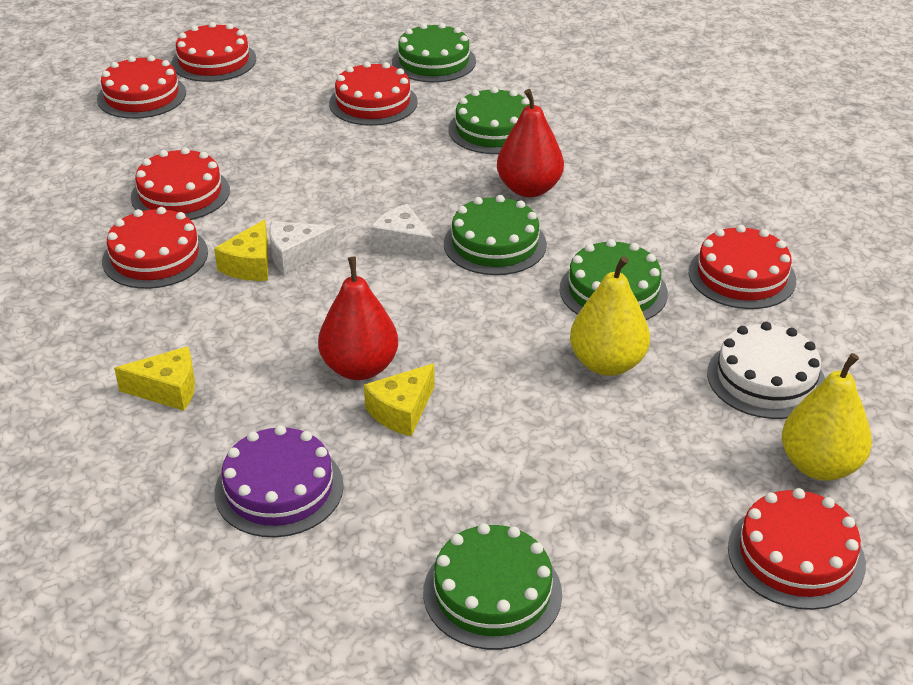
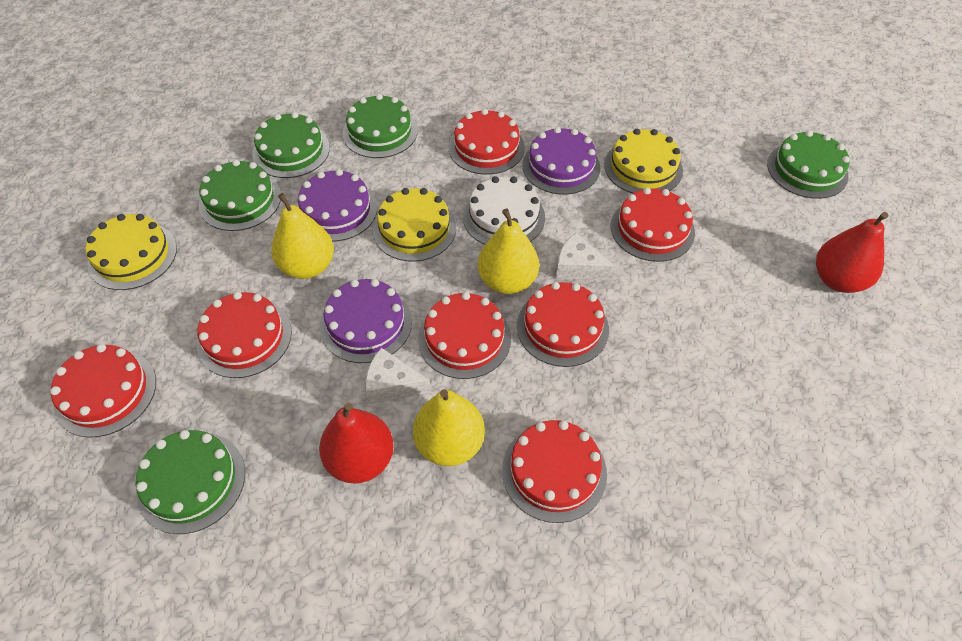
purple cake: [215,425,344,537] = 1 -> [297,169,377,242] [320,279,412,363] [522,127,601,195] = 3
yellow cake: none = 0 -> [86,214,177,290] [373,188,456,262] [604,129,683,194] = 3
yellow cheese: [114,346,195,411] [214,219,268,281] [364,363,435,437] = 3 -> none = 0
yellow pear: [570,256,650,376] [782,353,872,481] = 2 -> [271,193,334,279] [413,389,485,466] [478,209,539,294] = 3

